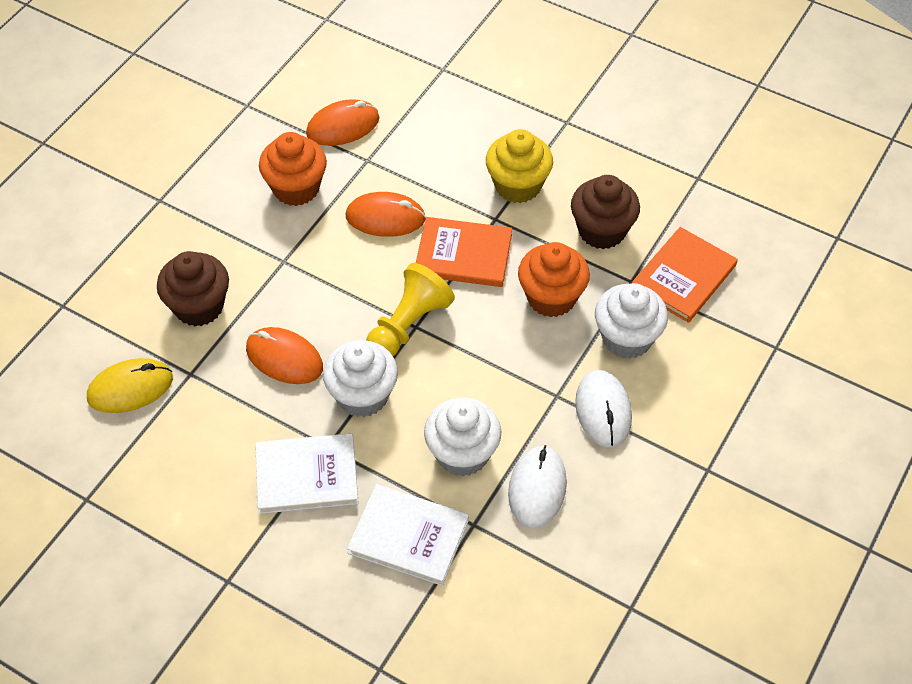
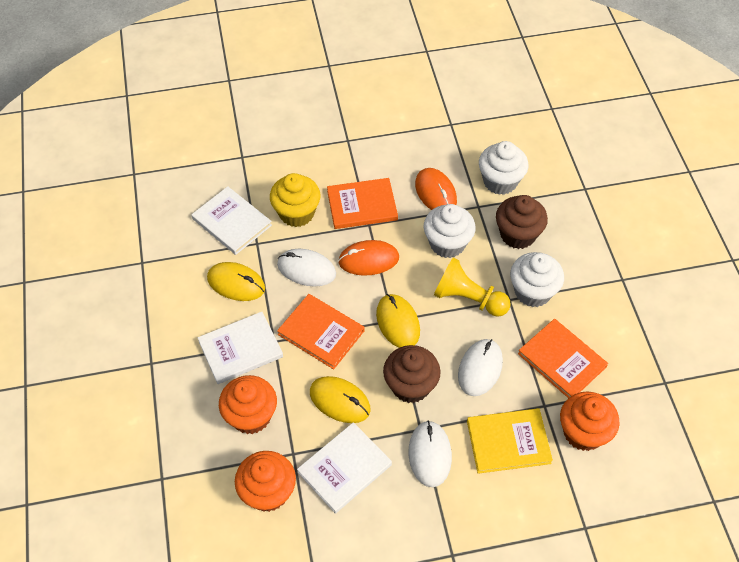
orange book: [416,217,512,287] [632,227,738,323] = 2 -> [277,294,365,370] [327,178,398,229] [518,319,608,398] = 3
orange cupcake: [259,132,327,206] [518,242,590,317] = 2 -> [219,375,277,434] [235,451,296,512] [560,391,619,451] = 3
orange mouse: [246,327,323,384] [306,100,379,146] [346,192,426,237] = 3 -> [338,240,399,276] [415,168,457,210] = 2
white book: [255,433,359,514] [347,484,469,586] = 2 -> [191,186,272,255] [198,312,283,384] [297,422,392,514] = 3
white mouse: [508,445,567,528] [575,370,632,448] = 2 -> [277,249,336,287] [408,421,452,487] [458,339,503,396] = 3
yellow book: none = 0 -> [467,408,553,474] = 1
yellow mouse: [87,358,173,413] = 1 -> [207,262,265,301] [310,376,371,423] [376,294,420,348] = 3

